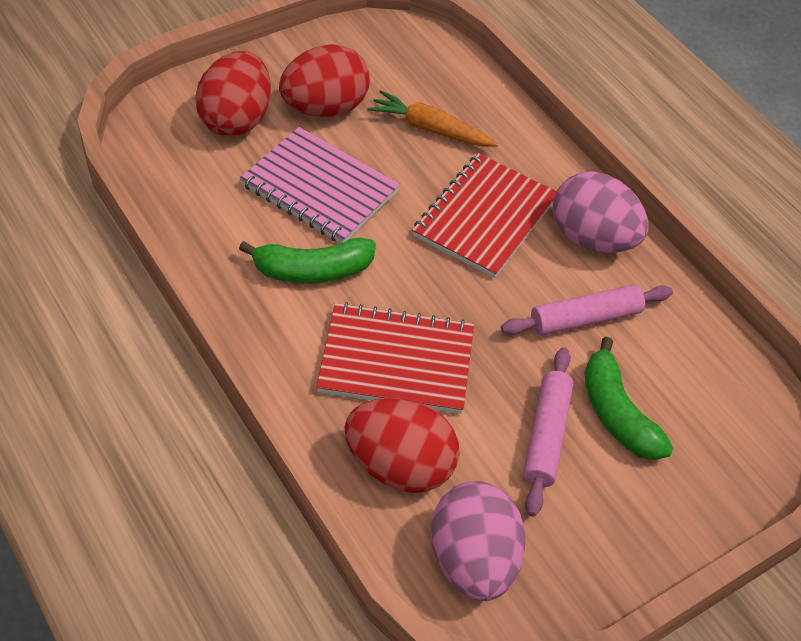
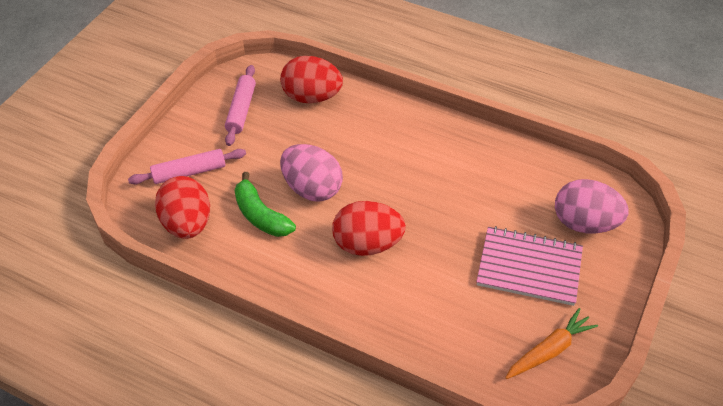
green banana: [239,238,376,283] [585,337,673,460] = 2 -> [234,172,296,237] = 1
red notebook: [316,302,474,414] [412,153,557,278] = 2 -> none = 0

